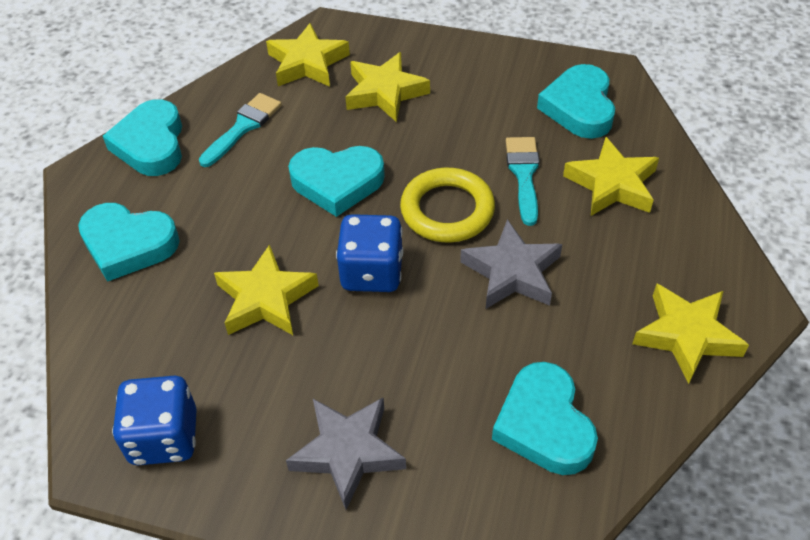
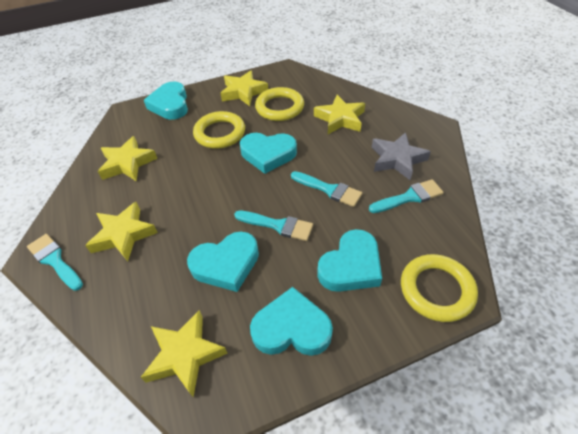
blue dice: [112,376,197,465] [336,214,403,292] = 2 -> none = 0
grey star: [286,397,406,510] [460,219,562,309] = 2 -> [372,132,431,180] = 1
turquoise brush: [199,93,282,167] [506,137,540,226] = 2 -> [27,234,83,291] [234,210,313,241] [291,171,362,207] [369,179,444,213] = 4
yellow ring: [400,168,495,243] = 1 -> [193,111,245,149] [255,87,304,121] [401,254,478,322] = 3

